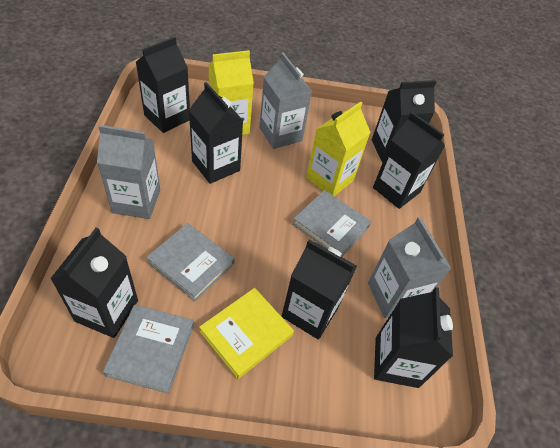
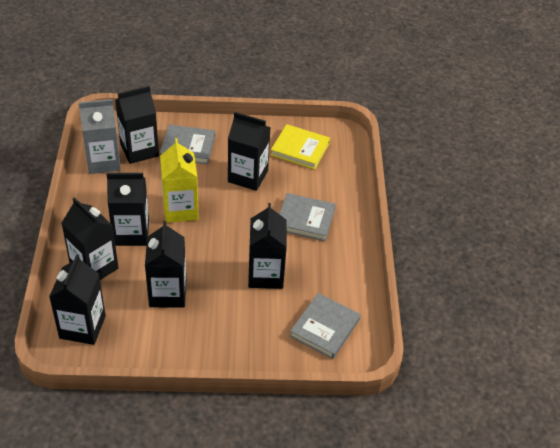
grey carton: [97,125,160,219] [259,52,312,149] [368,217,451,318] = 3 -> [79,99,121,174] = 1
yellow carton: [208,50,254,135] [306,102,371,196] = 2 -> [160,138,199,223] = 1

